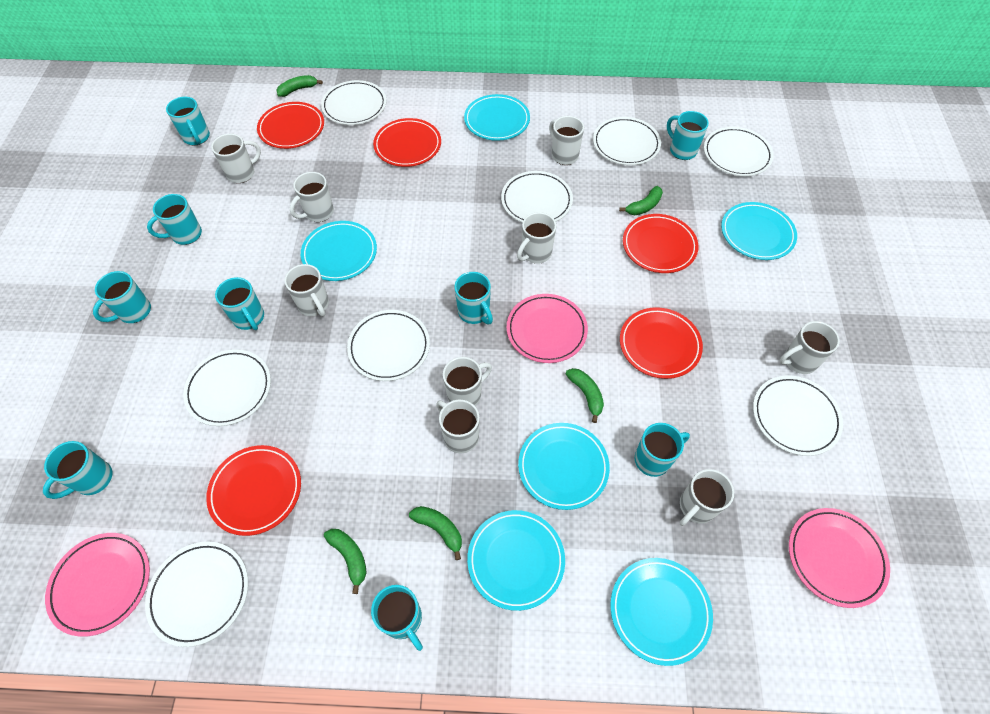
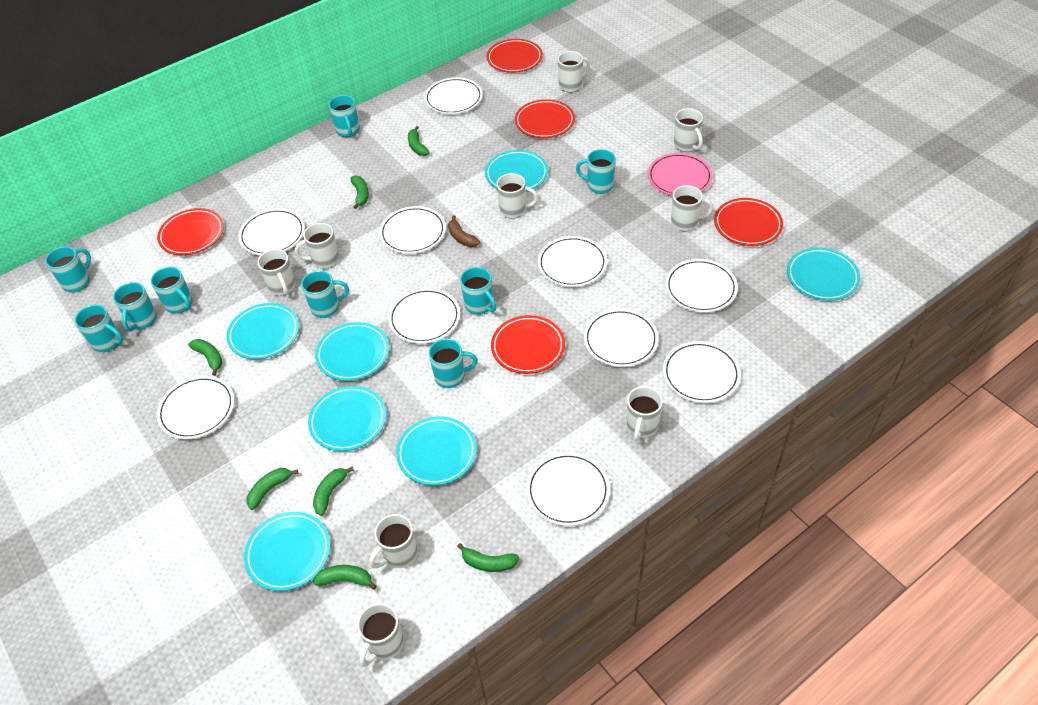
brown banana: none = 0 -> [448,215,480,247] = 1
green banana: [277,75,323,97] [324,529,367,594] [409,506,462,560] [566,368,604,423] [619,186,663,215] = 5 -> [188,339,222,376] [246,468,298,510] [313,467,354,516] [313,565,377,590] [350,175,369,209] [408,126,430,156] [457,543,519,572] = 7
pink plate: [45,533,150,637] [507,294,588,363] [789,508,890,608] = 3 -> [648,153,713,196] = 1
turquoise plate: [301,221,377,281] [464,94,530,141] [467,510,565,611] [518,423,610,510] [610,558,713,666] [721,202,797,260] = 6 -> [227,303,299,359] [244,512,330,591] [308,386,386,451] [315,322,389,381] [396,417,477,486] [485,150,548,192] [787,248,860,301] = 7
white plate: [145,542,248,647] [183,349,271,426] [321,80,387,125] [347,310,430,381] [501,171,573,223] [593,117,661,165] [704,127,774,176] [753,375,843,456] = 8 -> [157,376,234,439] [238,208,305,256] [379,206,446,254] [388,288,460,344] [424,77,483,114] [526,452,610,526] [538,236,607,287] [584,309,659,367] [663,341,741,403] [665,259,738,313] = 10

